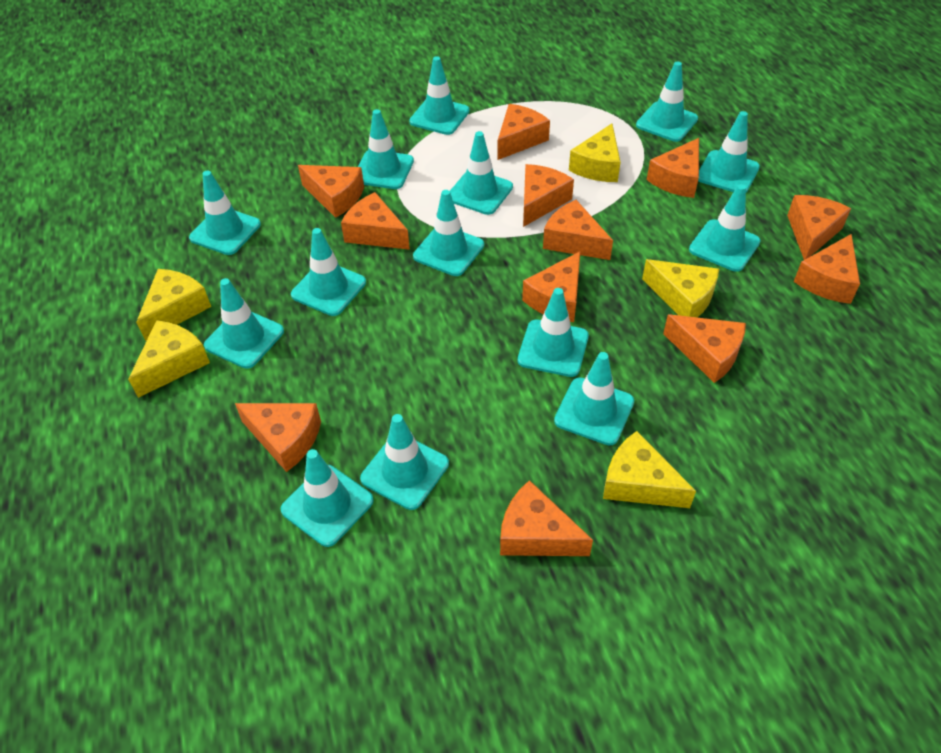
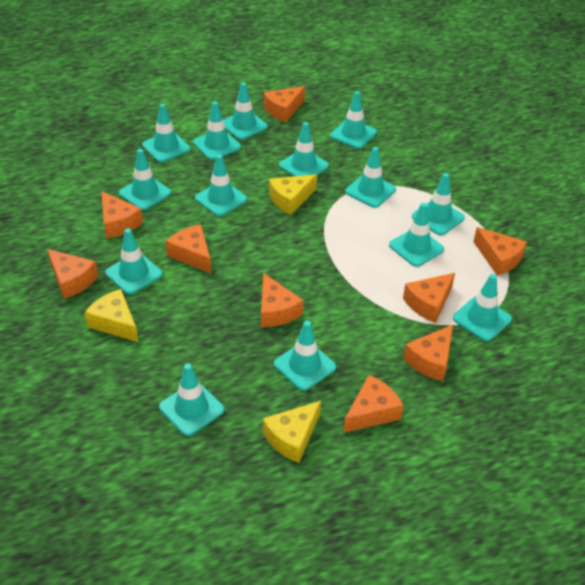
orange cheese: [235,403,321,472] [298,165,364,218] [341,192,410,250] [497,104,550,160] [500,480,593,556] [522,251,580,322] [523,164,574,227] [543,200,613,260] [647,138,699,198] [663,315,746,383] [787,195,851,260] [794,234,860,304] = 12 -> [47,249,98,299] [101,191,143,239] [165,224,212,274] [261,273,303,327] [264,86,305,122] [343,375,404,433] [403,273,455,323] [403,325,453,381] [473,227,527,276] = 9
yellow cheese: [128,320,210,398] [136,269,211,341] [569,124,621,182] [603,431,696,508] [642,259,719,318] = 5 -> [84,289,138,342] [263,401,321,463] [269,174,317,215] = 3

